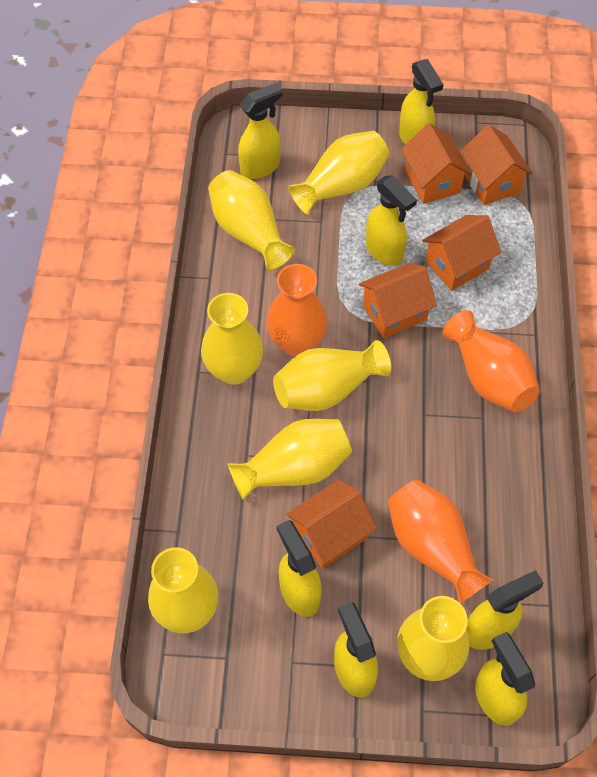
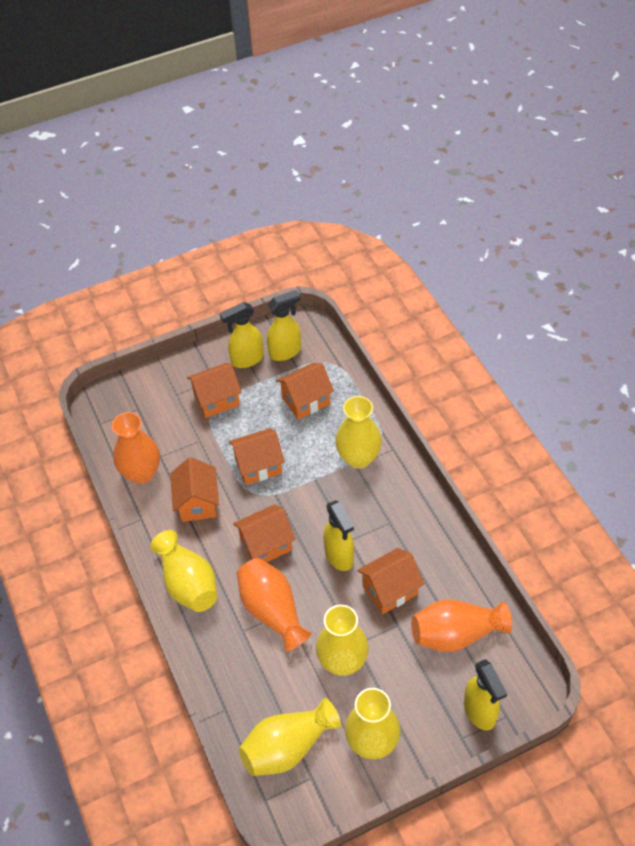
orange house: [287,480,377,569] [359,263,437,338] [401,123,472,204] [422,215,501,291] [460,125,533,205] = 5 -> [170,457,219,522] [187,363,242,418] [229,428,285,485] [233,504,296,562] [276,363,334,420] [357,548,424,614] = 6
yellow spray bottle: [238,83,283,179] [277,520,322,617] [334,602,378,698] [366,175,417,266] [399,59,444,145] [466,570,544,650] [475,632,535,726] = 7 -> [220,302,264,368] [267,290,301,361] [323,500,354,571] [464,659,507,730] = 4
yellow vase: [148,547,219,633] [201,293,263,385] [208,170,295,271] [228,419,352,500] [273,340,391,411] [288,131,389,215] [397,596,469,681] = 7 -> [150,530,217,612] [239,698,341,776] [316,605,369,676] [335,396,382,469] [345,688,401,759] = 5

